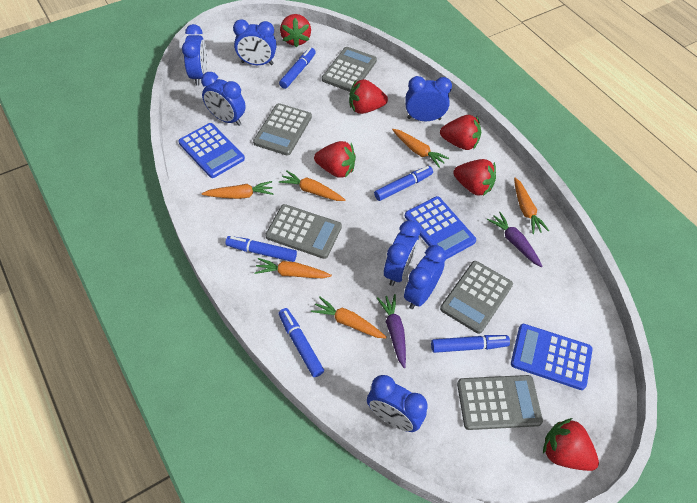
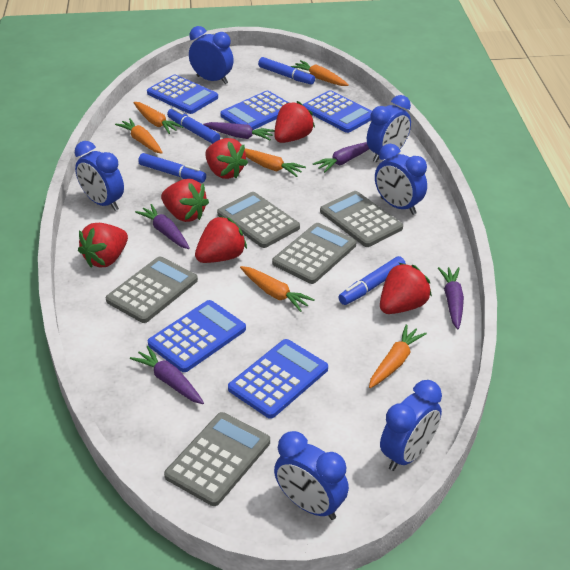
blue calculator: [178,123,245,178] [405,196,476,259] [511,324,593,390] = 3 -> [147,75,218,114] [148,300,246,372] [220,91,289,130] [228,339,328,419] [303,90,372,133] = 5
blue clock: [182,24,207,86] [201,72,246,126] [233,19,277,65] [367,375,428,432] [384,220,420,286] [404,245,446,309] [405,76,452,121] = 7 -> [75,141,124,211] [189,26,234,84] [274,431,349,520] [367,95,411,163] [375,144,427,215] [380,380,442,471] = 6
blue marker: [225,236,297,262] [279,48,316,89] [279,308,324,377] [374,166,433,201] [431,335,510,353] = 5 -> [138,153,206,183] [167,108,220,144] [258,57,315,84] [339,256,406,305] = 4
purple carrot: [377,294,406,368] [487,212,543,267] = 2 -> [130,346,204,404] [135,204,190,249] [203,122,275,140] [313,142,369,173] [438,267,464,329] = 5

